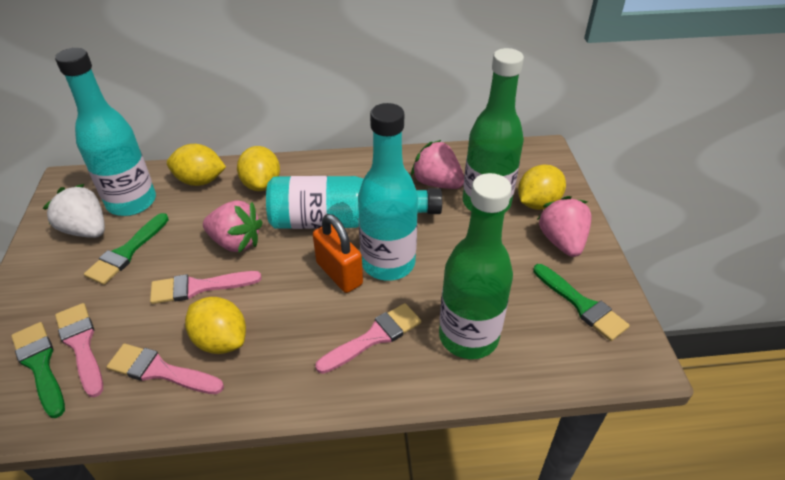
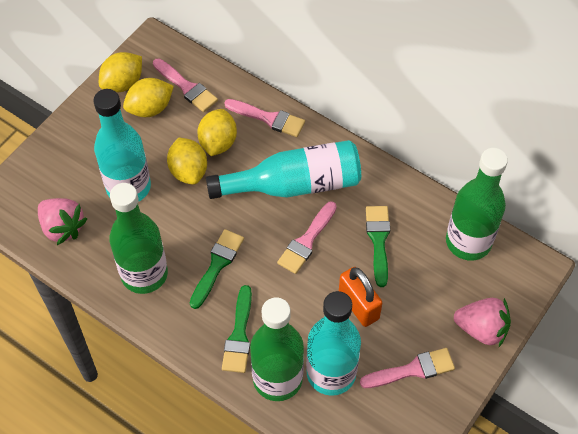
green bottle: [439,173,513,359] [463,48,524,212] = 2 -> [109,183,168,294] [250,297,304,401] [446,148,508,261] = 3
pink strawberry: [203,200,263,253] [411,140,464,189] [537,196,592,257] = 3 -> [38,198,87,245] [454,298,511,347] = 2
white strawberry: [43,184,105,238] = 1 -> none = 0

